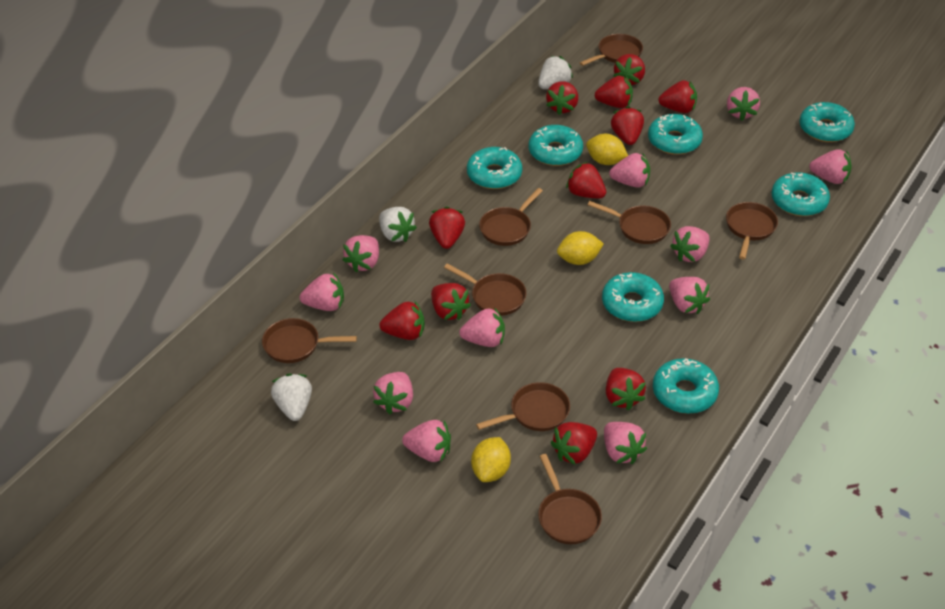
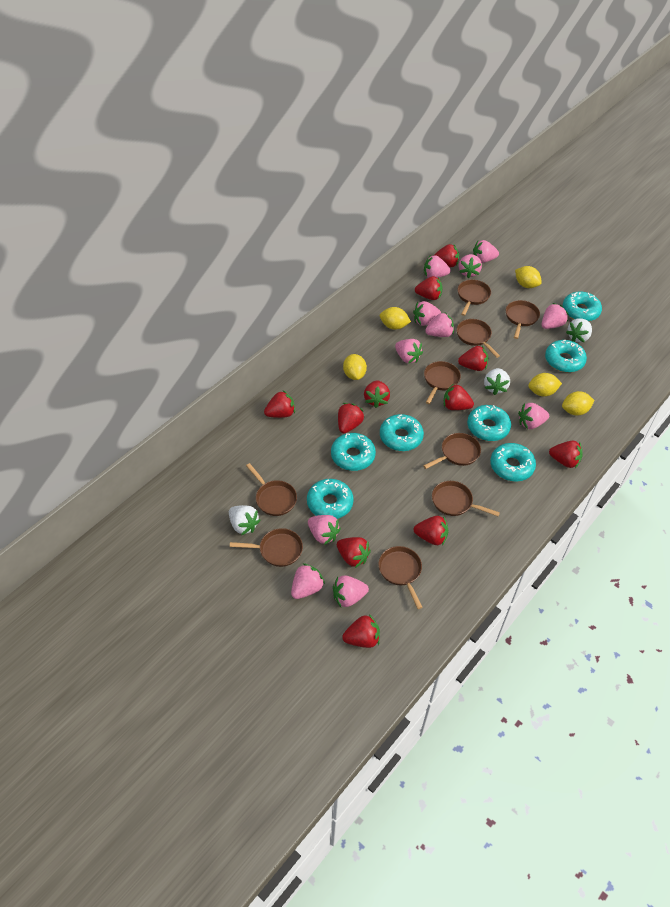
brown pan: [262,318,357,363] [444,264,527,316] [476,382,570,431] [479,188,543,246] [538,454,602,544] [580,34,643,66] [587,201,671,244] [726,202,778,260] = 8 -> [230,528,303,567] [246,463,297,516] [378,546,423,609] [423,433,481,469] [424,361,461,404] [432,481,500,516] [457,319,500,358] [458,280,491,316] [506,300,540,339] = 9
yellow lemon: [471,437,511,482] [557,231,604,265] [586,134,628,165] = 3 -> [343,354,367,380] [380,307,411,330] [515,266,542,288] [528,373,562,397] [562,391,595,416] = 5

